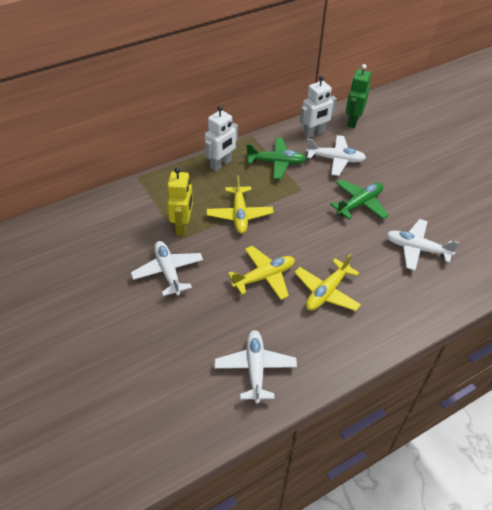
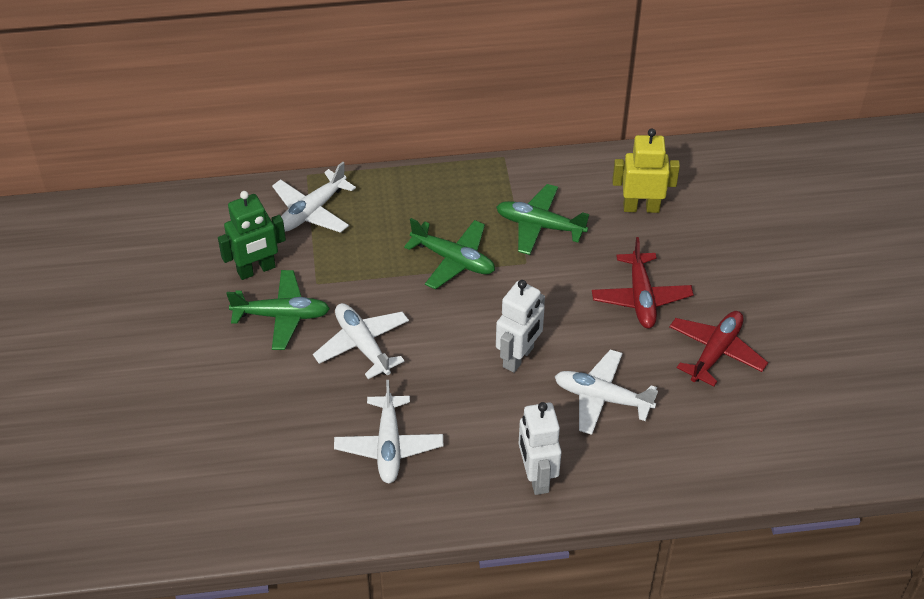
green plane: [246,138,307,179] [330,179,389,219] = 2 -> [226,270,330,350] [404,218,495,290] [496,184,589,255] = 3
red plane: none = 0 -> [592,237,693,328] [669,311,768,386] = 2
yellow plane: [207,175,274,234] [228,246,295,300] [294,254,361,311] = 3 -> none = 0

